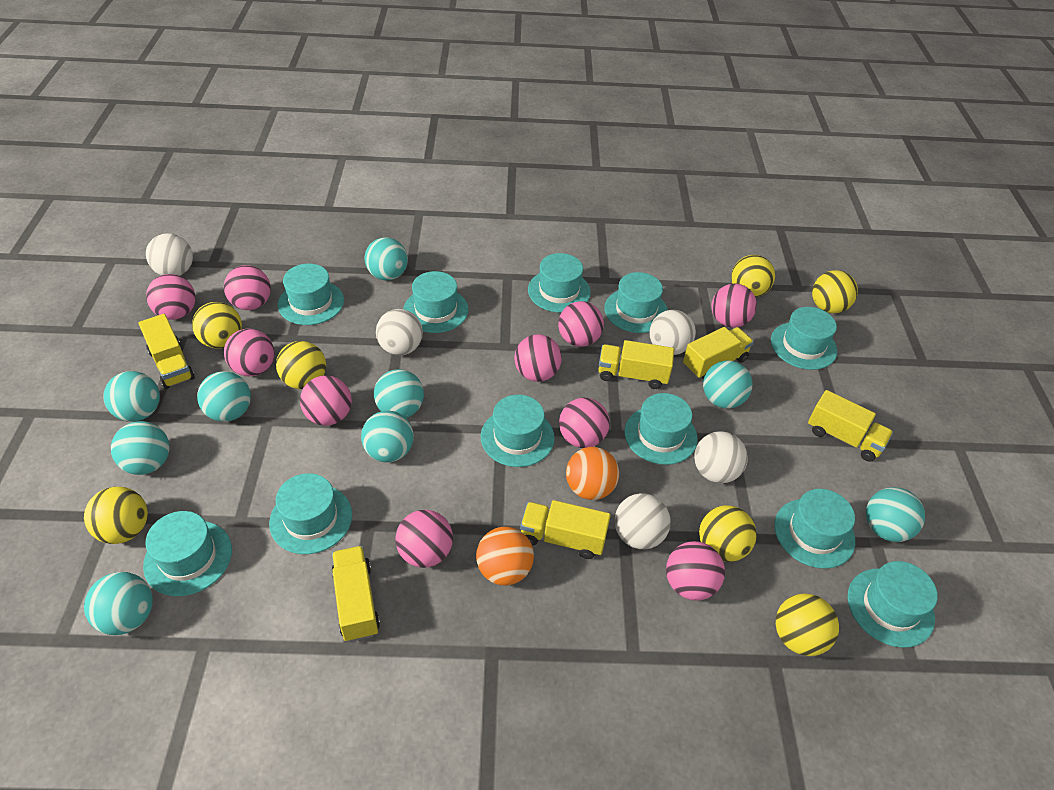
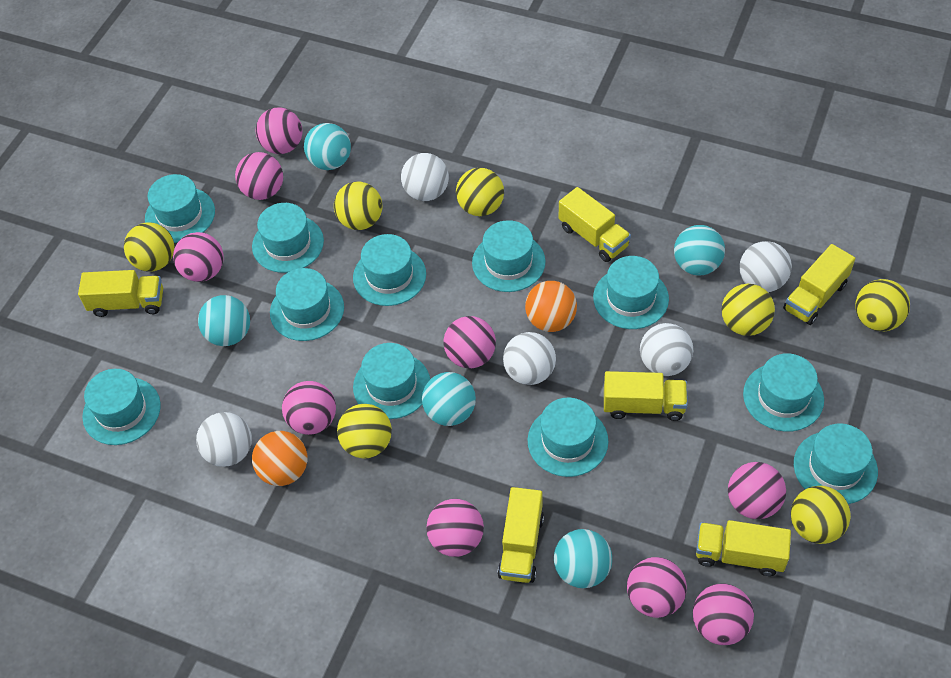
pink ball: [146,274,196,320] [224,265,271,310] [224,328,274,377] [300,375,352,426] [396,510,453,568] [514,334,562,382] [558,301,604,347] [559,398,610,448] [666,541,725,601] [711,284,757,328] = 10 -> [173,232,224,282] [235,152,283,200] [256,107,302,154] [282,381,336,435] [426,499,484,557] [444,316,496,368] [627,557,687,618] [693,584,754,645] [728,462,786,519] = 9
turquoise ball: [84,572,153,635] [103,371,160,422] [111,421,170,475] [197,371,251,422] [361,411,414,463] [365,237,408,281] [374,369,424,418] [703,361,752,408] [866,487,925,542] = 9 -> [198,295,250,346] [304,123,351,170] [422,372,476,426] [554,529,612,588] [674,225,725,275] = 5

